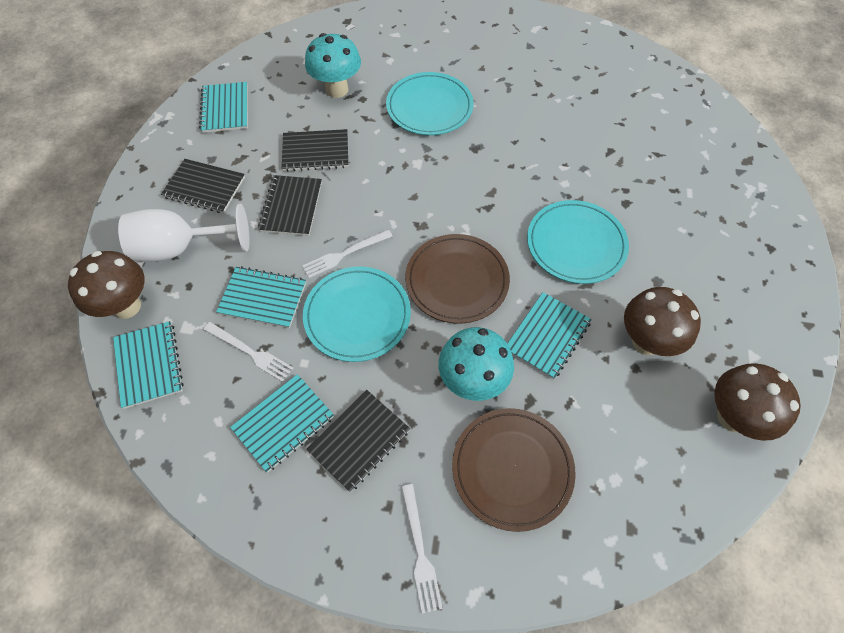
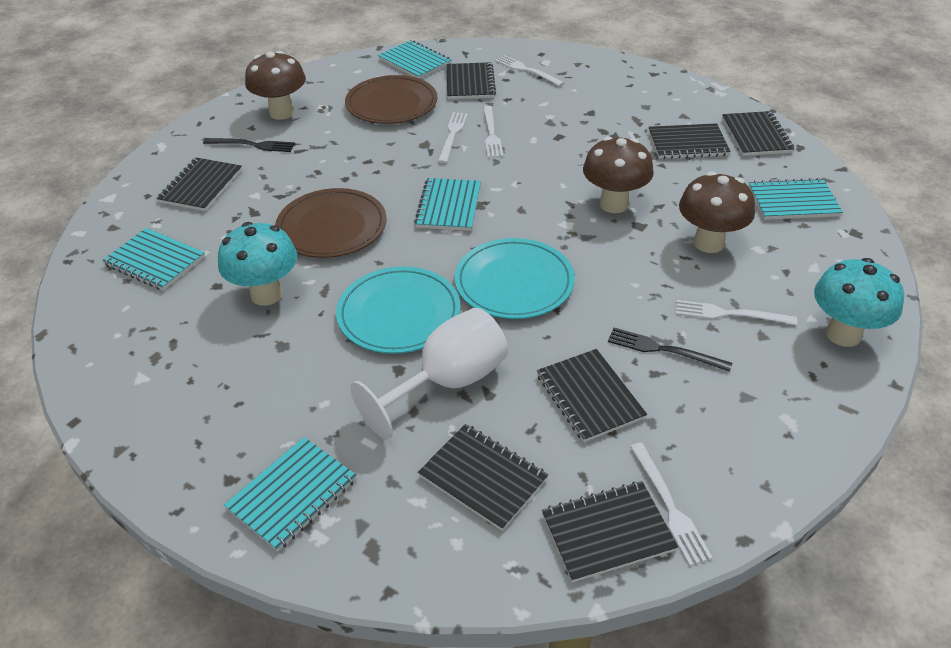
black fork: none = 0 -> [203,138,295,152] [608,328,732,372] = 2
black notebook: [161,159,245,213] [258,175,322,236] [282,129,348,172] [306,390,410,492] = 4 -> [156,158,242,211] [418,424,548,531] [446,62,496,99] [537,349,647,442] [542,481,678,583] [648,123,731,159] [722,111,794,156] = 7
turquoise plate: [303,267,411,362] [386,72,474,135] [527,200,629,284] = 3 -> [336,267,461,354] [455,238,575,319] = 2
white fork: [203,322,293,382] [302,230,392,278] [401,484,443,614] = 3 -> [438,112,468,163] [483,106,503,158] [495,55,564,86] [630,443,713,566] [676,300,797,325] = 5

